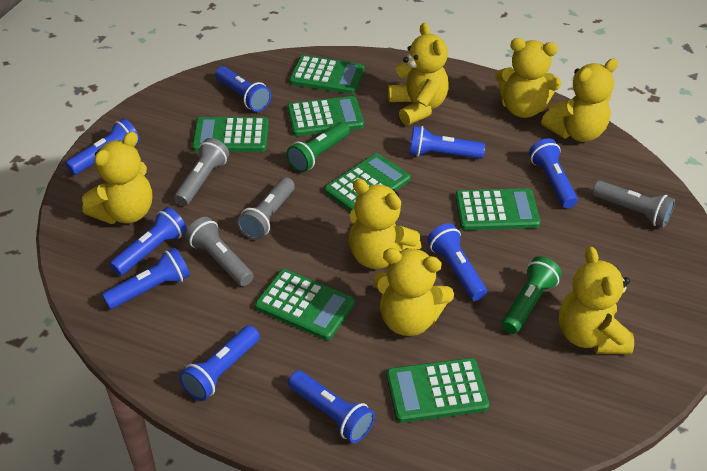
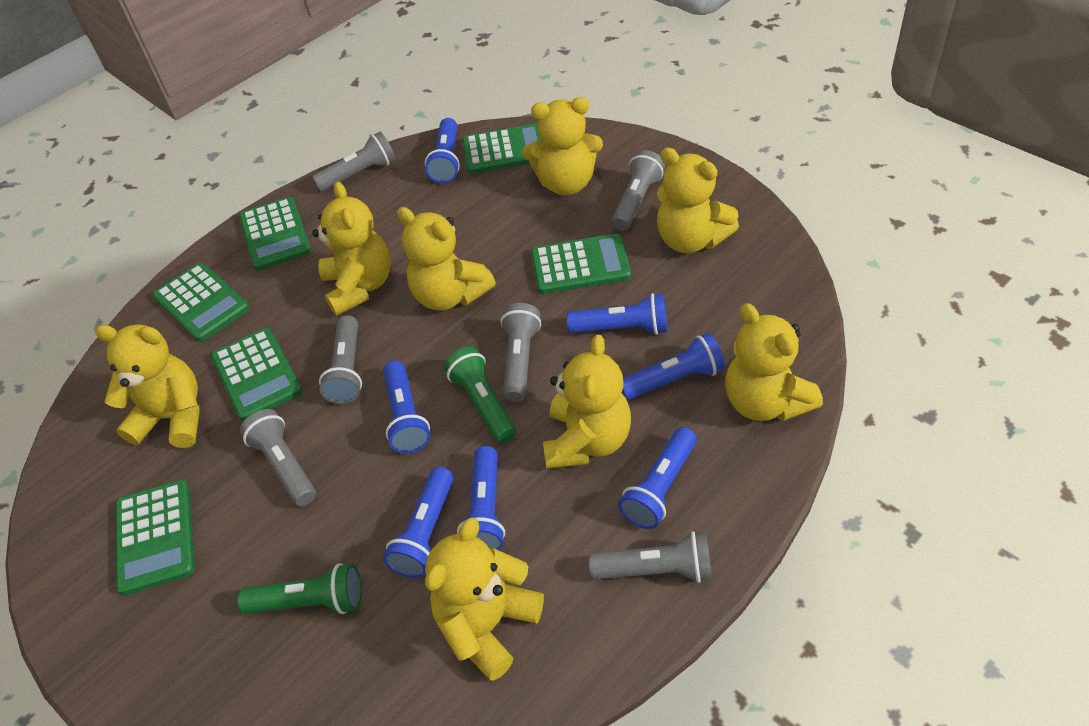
blue flashlight: [66,118,140,175] [102,248,190,309] [110,207,187,276] [179,325,260,401] [215,66,271,112] [288,371,375,443] [409,126,485,159] [427,223,487,301] [529,138,578,208] = 9 -> [383,361,430,453] [383,467,453,578] [425,118,460,183] [457,446,505,550] [567,293,667,335] [618,427,697,529] [622,333,725,400] = 7
green calculator: [192,117,269,152] [255,269,355,340] [287,96,364,136] [289,55,364,94] [325,153,411,211] [386,358,489,423] [455,188,540,230] = 7 -> [116,480,195,595] [153,263,249,342] [211,328,302,421] [239,197,311,271] [462,123,543,174] [531,233,631,294] = 6
grey flashlight: [174,138,229,206] [186,217,254,286] [237,177,295,240] [592,181,675,228] = 4 -> [240,409,316,506] [312,132,396,191] [319,315,362,404] [500,303,541,402] [589,531,712,583] [612,150,665,231] = 6
yellow teddy bear: [82,132,152,224] [349,179,422,269] [373,248,454,336] [388,23,449,125] [495,38,561,118] [541,59,618,142] [559,247,634,354] = 7 -> [95,324,200,448] [312,182,391,316] [397,207,496,311] [425,517,544,681] [523,97,603,195] [543,335,631,469] [657,148,739,253] [725,303,823,421] = 8

